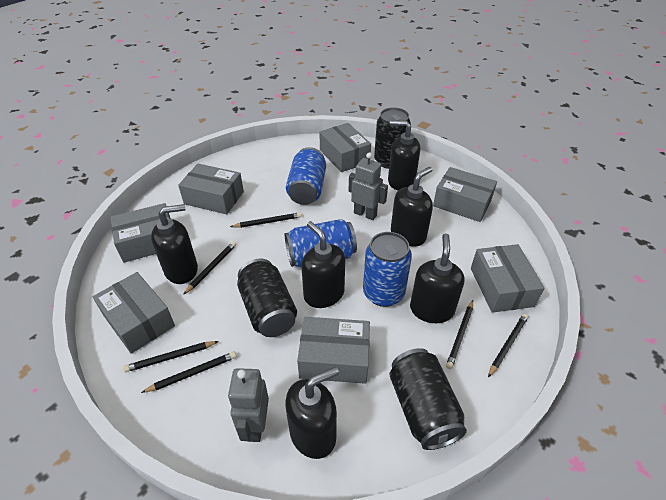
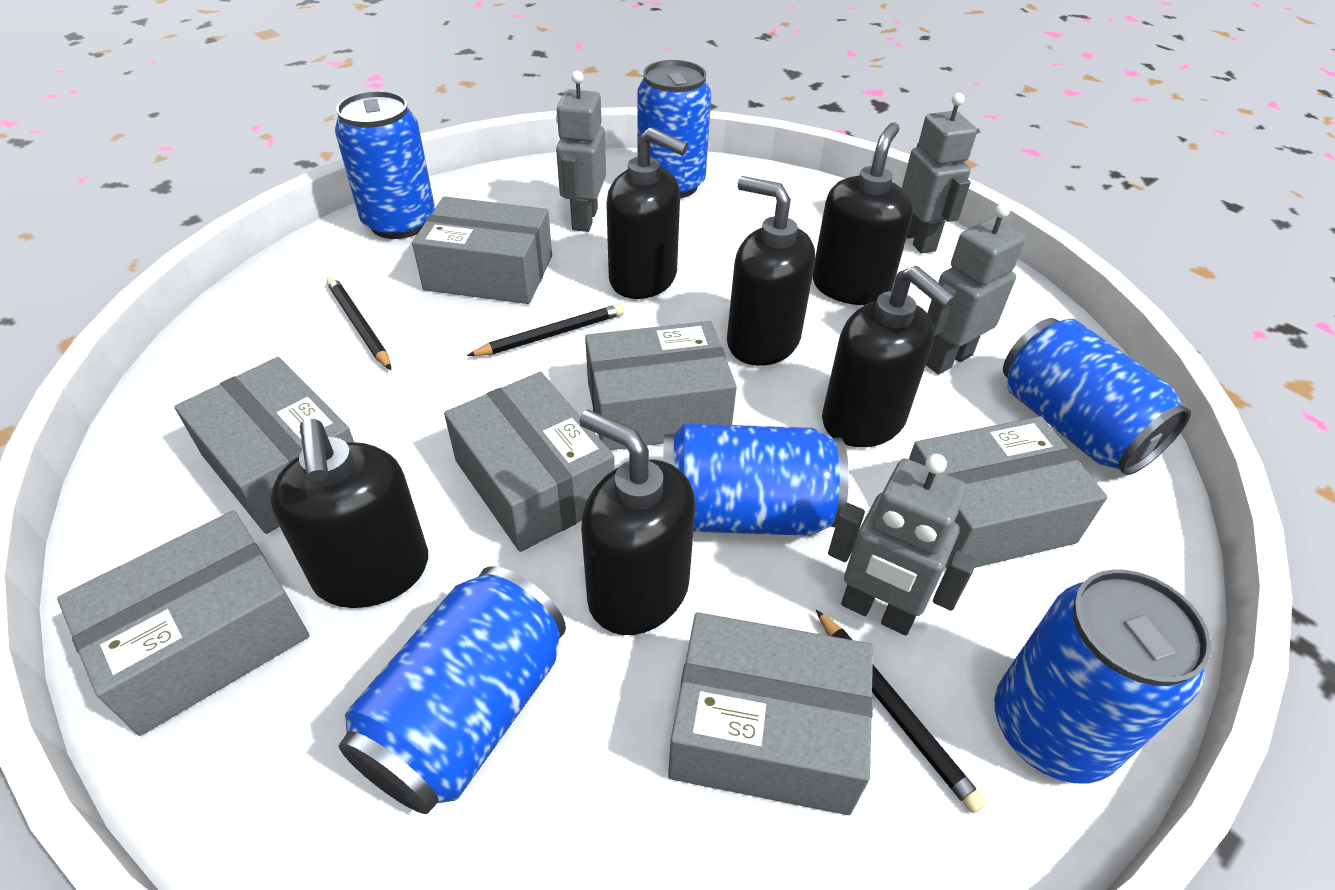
black can: [237,258,297,337] [374,107,411,169] [389,348,467,450] = 3 -> none = 0
black pencil: [123,341,219,372] [141,352,236,393] [183,241,236,295] [230,212,302,228] [446,300,473,369] [488,313,528,377] = 6 -> [327,277,391,370] [467,304,624,356] [816,610,986,813] = 3
blue can: [285,219,357,267] [286,147,326,205] [363,232,412,307] = 3 -> [335,91,435,239] [339,566,566,814] [637,60,711,199] [663,423,849,536] [994,569,1212,784] [1003,318,1191,475] = 6
grey robot: [228,368,269,442] [348,152,388,220] = 2 -> [556,71,606,232] [828,454,977,635] [902,93,977,254] [926,203,1025,374] = 4

